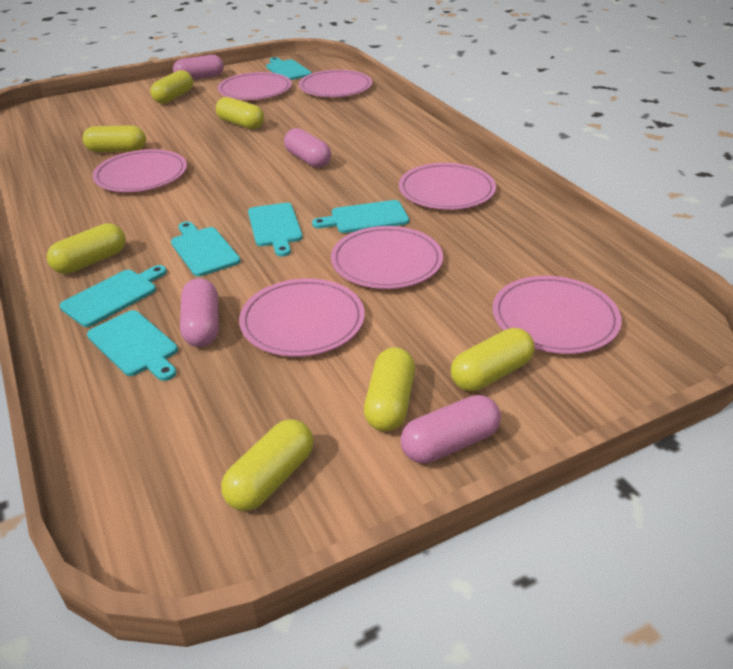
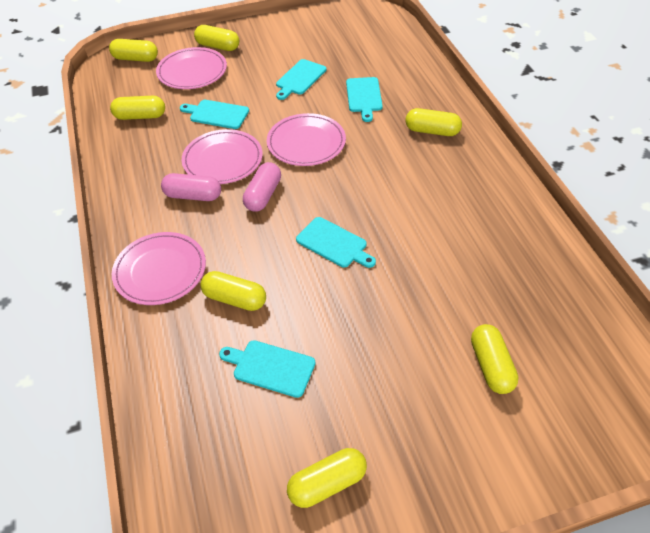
pink capsule: [173,55,224,80] [180,278,219,347] [284,128,331,168] [401,395,501,463] = 4 -> [161,173,221,201] [243,162,281,212] = 2
pink plate: [92,149,187,192] [218,72,292,100] [239,278,365,357] [299,70,372,97] [331,226,443,289] [399,163,496,210] [492,276,622,354] = 7 -> [112,232,206,305] [156,47,227,89] [181,129,263,184] [267,113,346,166] = 4
turquoise cutting board: [59,265,167,327] [87,310,178,381] [171,221,240,276] [248,203,303,257] [266,57,312,80] [312,200,409,233] = 6 -> [180,100,249,129] [219,340,316,398] [276,59,327,100] [296,217,376,268] [346,77,383,122] = 5

